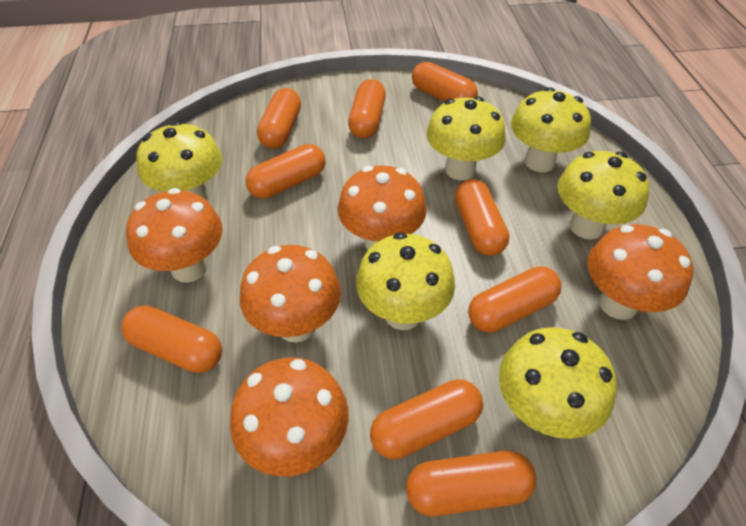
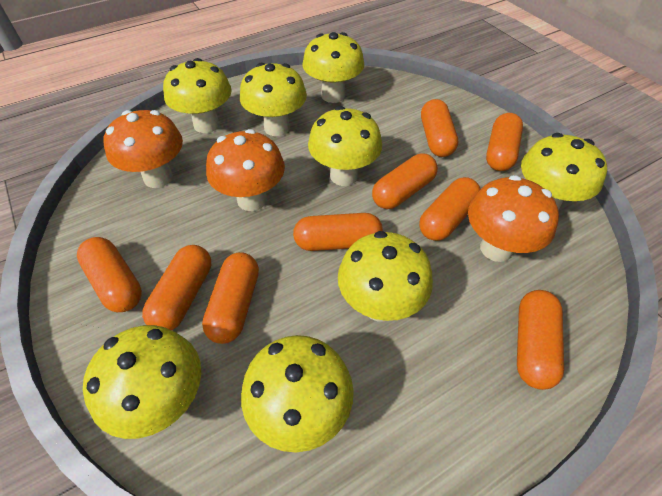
orange mushroom: [126,188,223,283] [230,358,349,477] [240,245,341,342] [338,165,427,250] [587,224,693,320] = 5 -> [104,110,183,188] [206,129,285,211] [468,175,559,262] = 3
yellow mushroom: [137,121,222,200] [356,232,455,330] [426,96,505,180] [499,327,617,439] [511,87,591,172] [557,151,649,240] = 6 -> [83,325,201,439] [163,58,232,133] [240,63,307,136] [241,335,354,452] [302,32,364,103] [308,106,382,186] [338,231,433,322] [521,133,607,210] = 8

